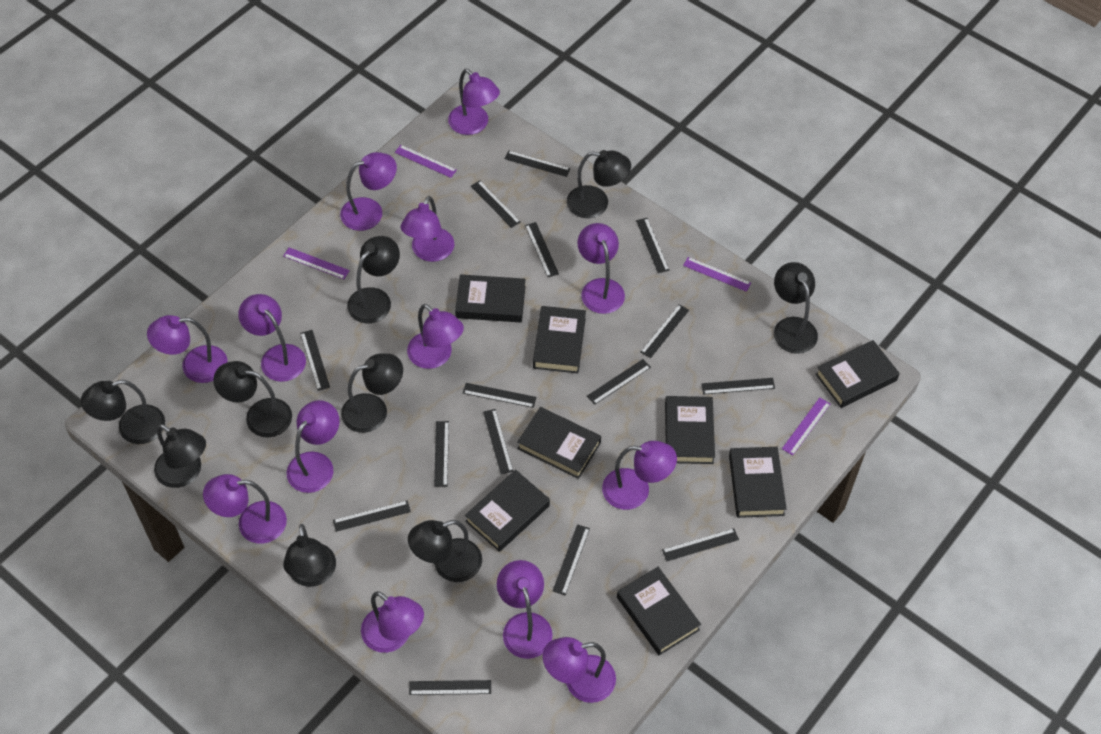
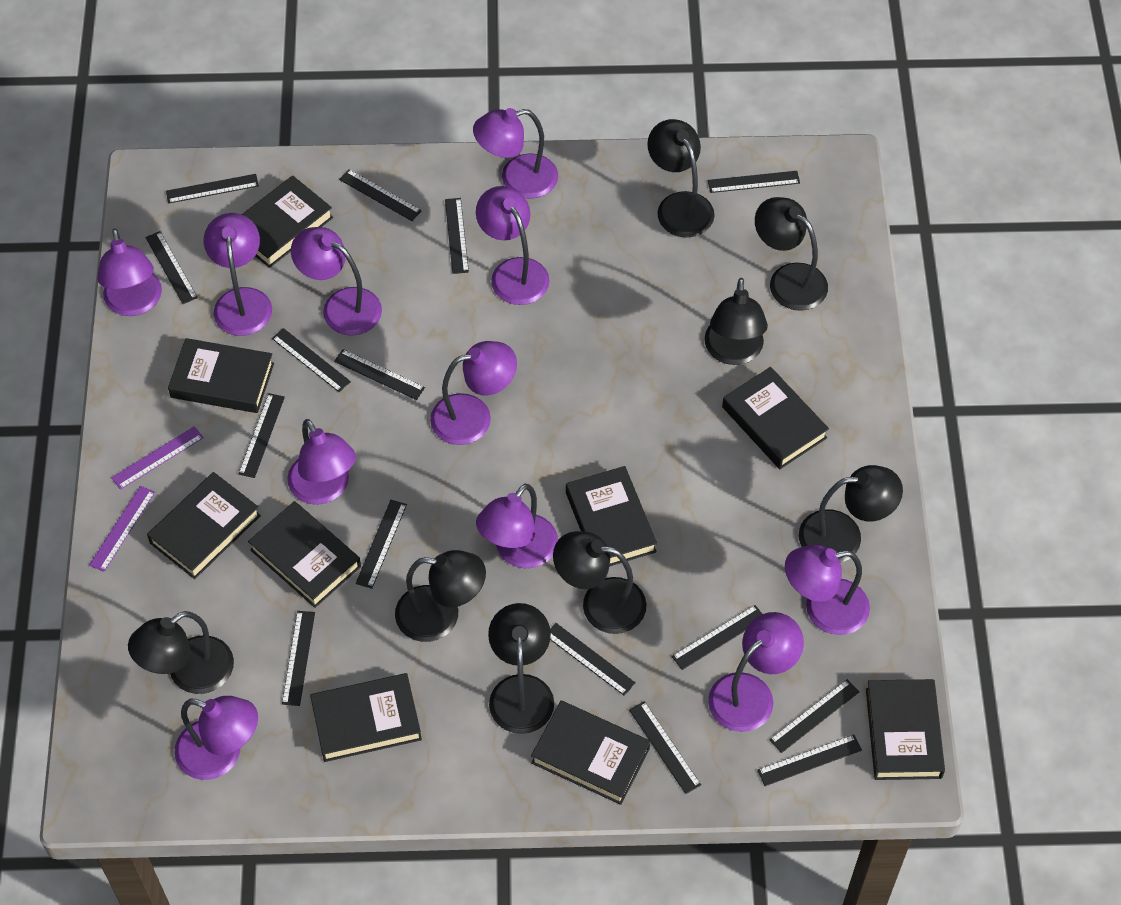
black book: [455,274,526,323] [465,470,550,552] [517,407,601,479] [533,306,586,373] [617,567,701,655] [665,396,715,464] [729,447,787,518] [816,340,900,408] = 8 -> [147,472,261,579] [168,338,274,413] [242,176,333,268] [248,501,361,608] [310,673,422,762] [531,701,650,805] [566,466,657,567] [722,367,829,469] [866,679,945,780] = 9
black lamp: [81,380,165,444] [154,424,206,488] [213,361,292,438] [283,524,336,587] [341,353,403,433] [347,236,400,323] [408,520,482,582] [567,150,631,218] [774,262,818,354] = 9 -> [128,611,234,694] [395,550,486,642] [488,603,554,734] [553,531,646,634] [647,119,715,237] [704,278,768,365] [755,197,828,311] [799,465,903,563] = 8
purple lamp: [147,315,228,383] [203,474,287,544] [238,294,306,382] [287,400,339,493] [340,152,397,231] [361,591,424,653] [401,196,454,262] [407,304,464,369] [448,69,500,135] [497,560,553,659] [542,637,616,703] [577,223,625,314] [602,441,677,510] = 13 -> [97,228,162,316] [174,696,258,780] [204,213,272,336] [287,419,356,505] [291,227,382,336] [430,341,517,445] [473,108,558,199] [476,186,550,305] [476,484,558,568] [708,612,804,732] [785,545,870,635] = 11
purple ruler: [283,247,350,279] [395,145,457,178] [683,257,751,292] [782,398,830,456] = 4 -> [89,486,155,572] [111,426,204,490] = 2

